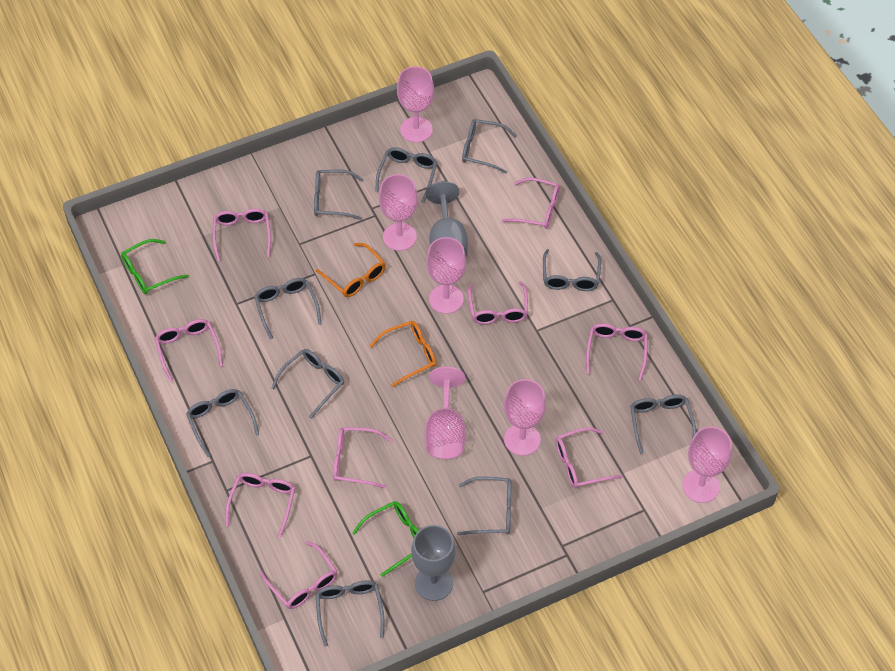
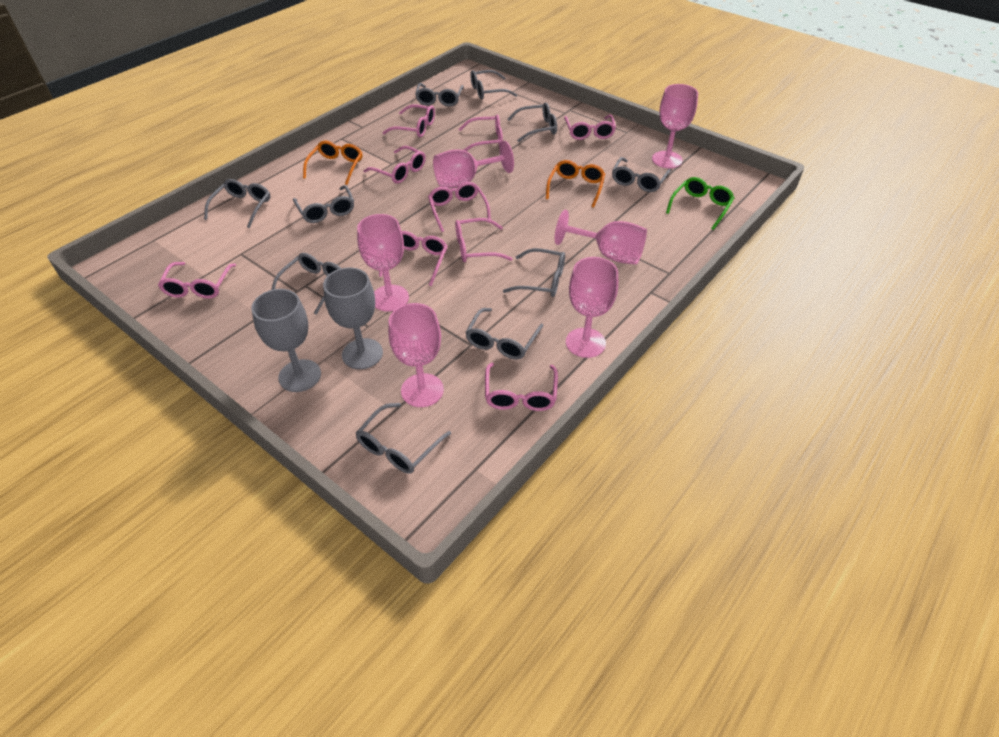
green glasses: [121,239,189,294] [352,501,419,577] = 2 -> [666,177,734,230] = 1

